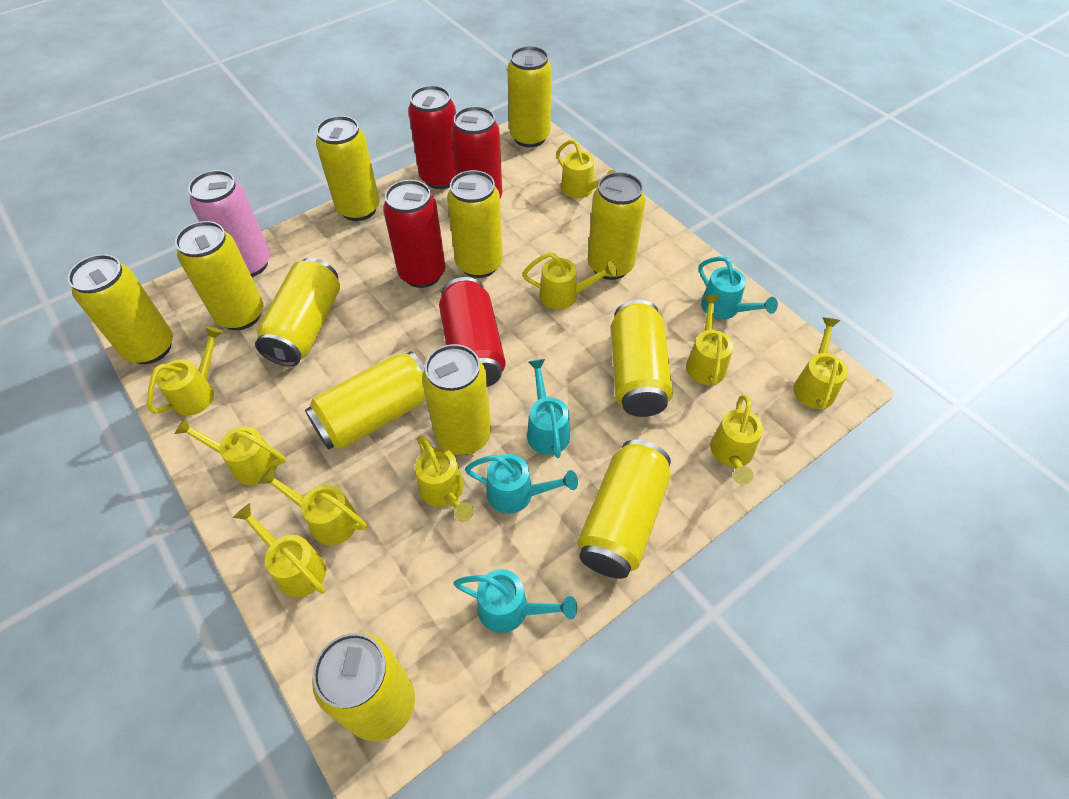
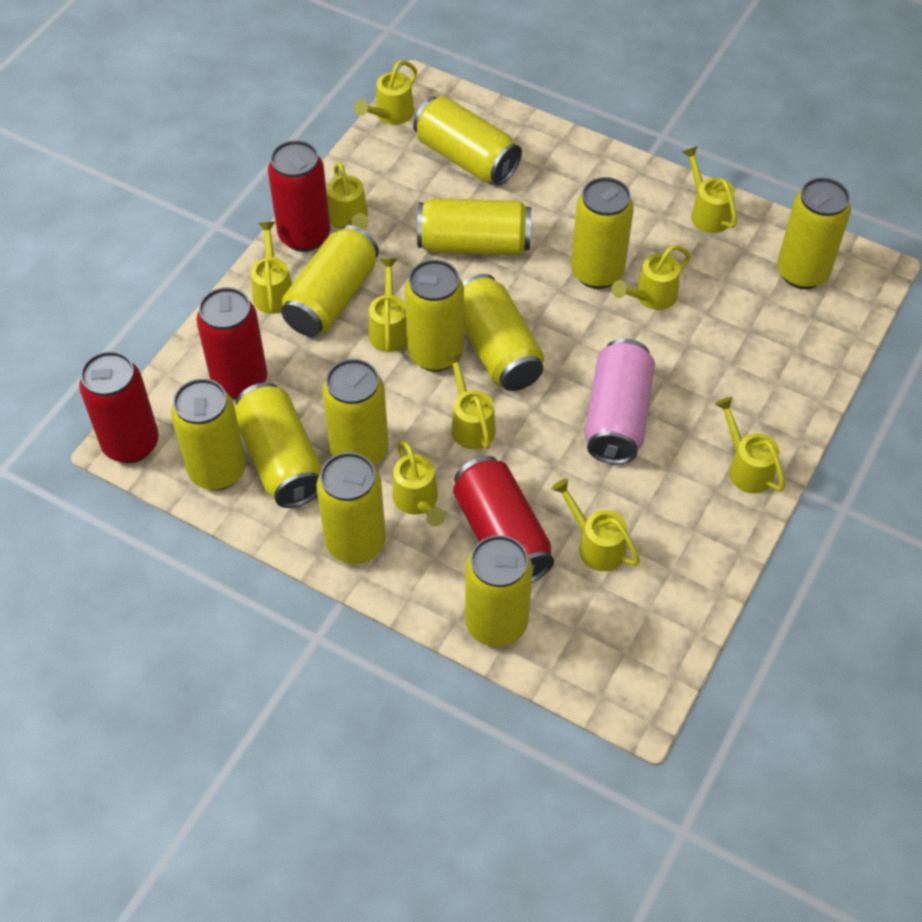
turquoise watering can: [454,569,577,633] [465,454,578,514] [527,359,570,458] [699,256,778,319] = 4 -> none = 0

